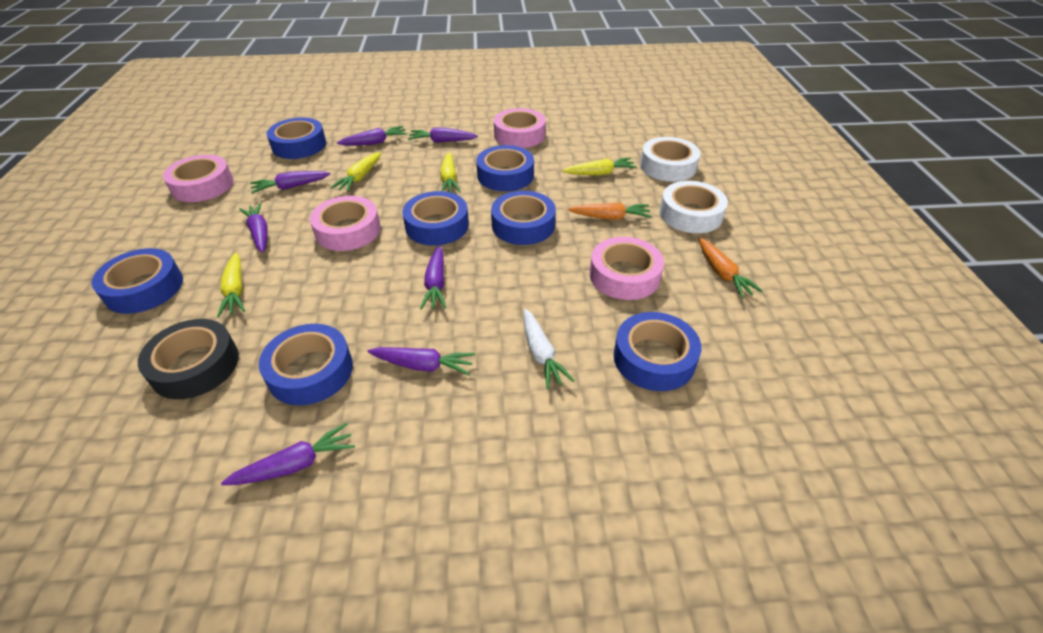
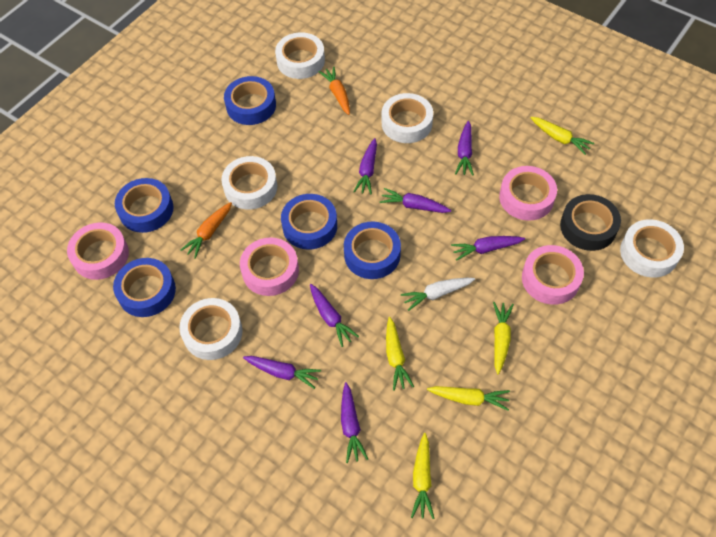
blue tape: [91,248,183,314] [259,324,353,406] [267,118,326,159] [402,191,469,246] [476,145,534,191] [491,191,556,245] [614,312,701,391] = 7 -> [113,258,176,317] [115,178,174,233] [224,76,276,125] [281,194,337,250] [344,222,401,279] = 5
white tape: [640,137,700,182] [660,181,728,233] = 2 -> [179,298,243,360] [221,156,277,210] [275,32,325,79] [382,93,433,143] [620,219,684,278] = 5
yellow carrot: [217,253,245,317] [331,152,381,192] [440,153,461,193] [562,158,637,175] = 4 -> [386,317,414,391] [411,433,435,519] [427,386,510,411] [493,302,514,374] [531,117,594,155] = 5

